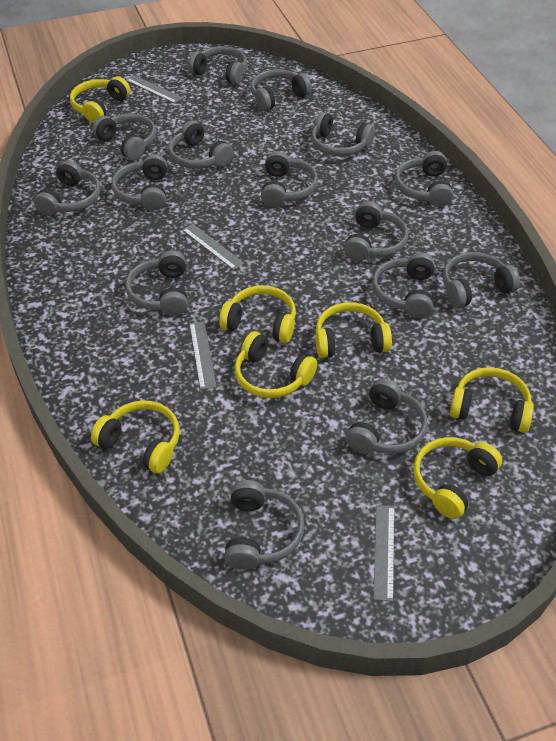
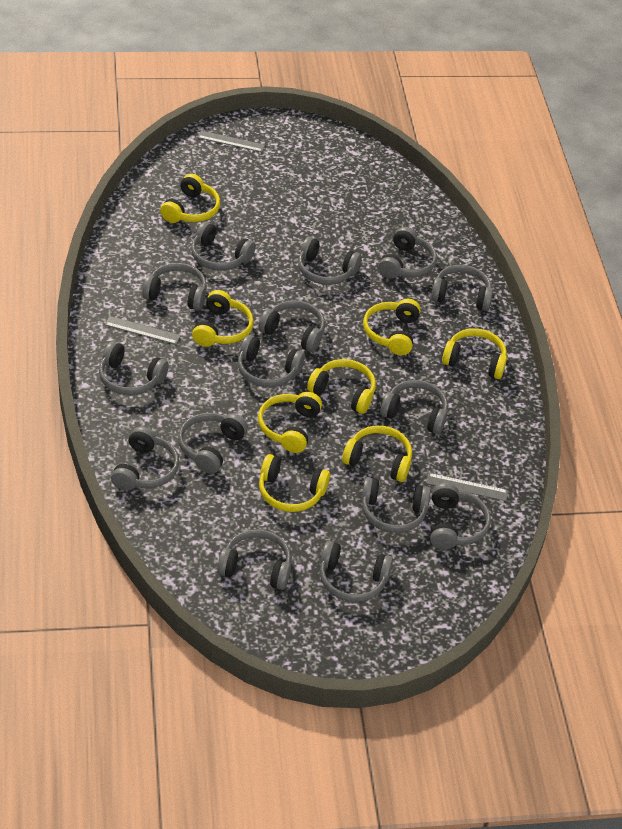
grey ruler: [126,75,183,103] [182,224,244,270] [189,321,216,390] [374,505,395,601] = 4 -> [105,316,181,344] [197,131,265,152] [426,473,508,501] = 3
yellow headphones: [70,77,130,123] [91,400,180,473] [219,285,296,343] [235,331,317,398] [315,302,392,358] [413,437,502,519] [450,367,534,433] = 7 -> [160,174,220,223] [192,290,254,347] [258,392,322,453] [259,454,330,512] [307,359,376,414] [342,425,412,482] [363,299,421,355] [442,328,507,379] = 8

